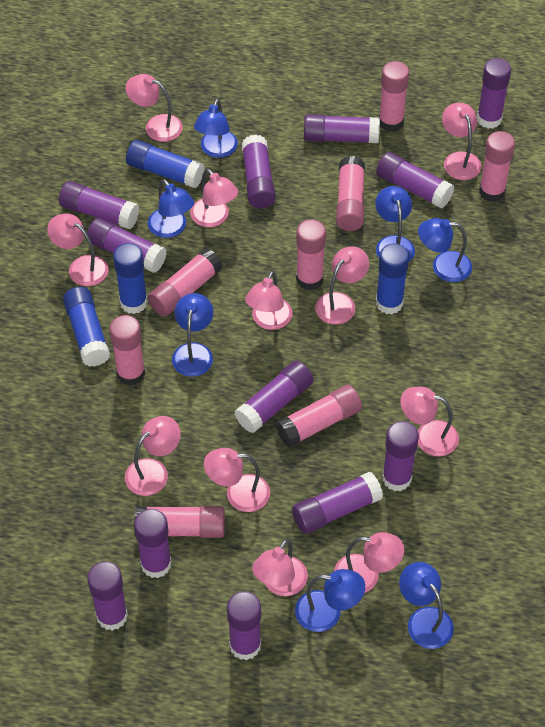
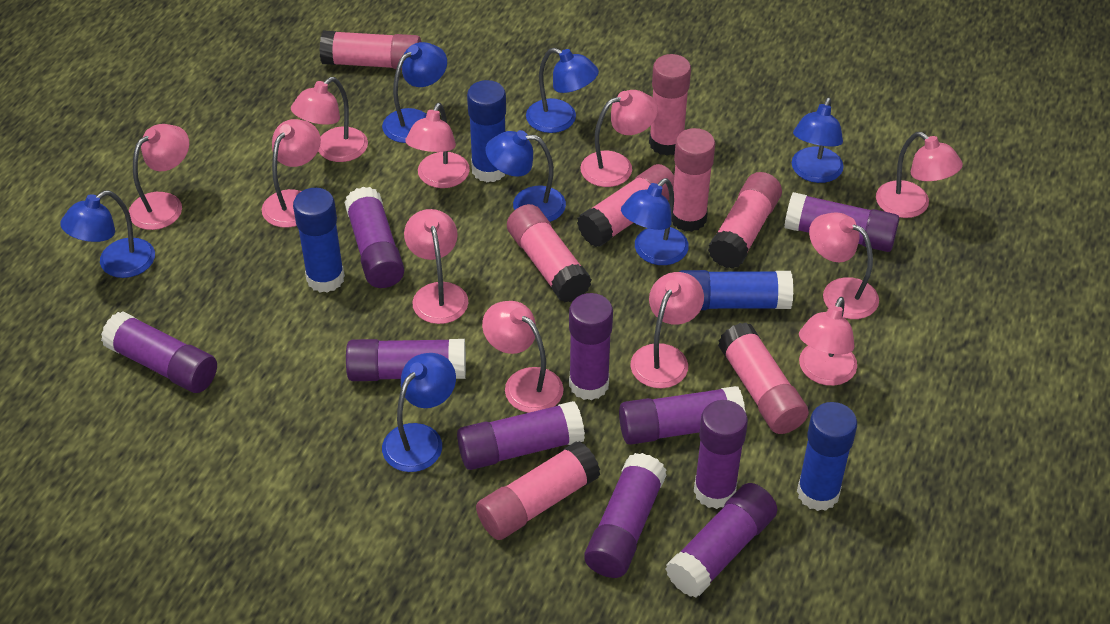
purple glue stick: [59,181,139,229] [87,218,167,273] [87,561,128,631] [134,509,172,578] [227,591,261,660] [235,361,313,433] [241,134,275,209] [292,472,383,534] [304,114,380,143] [376,152,454,208] [382,421,419,491] [477,58,511,129] = 12 -> [101,311,217,393] [344,187,404,288] [346,339,466,381] [457,401,585,470] [569,293,613,400] [584,453,667,578] [619,386,745,445] [666,483,778,597] [694,400,748,509] [784,192,899,252] = 10

